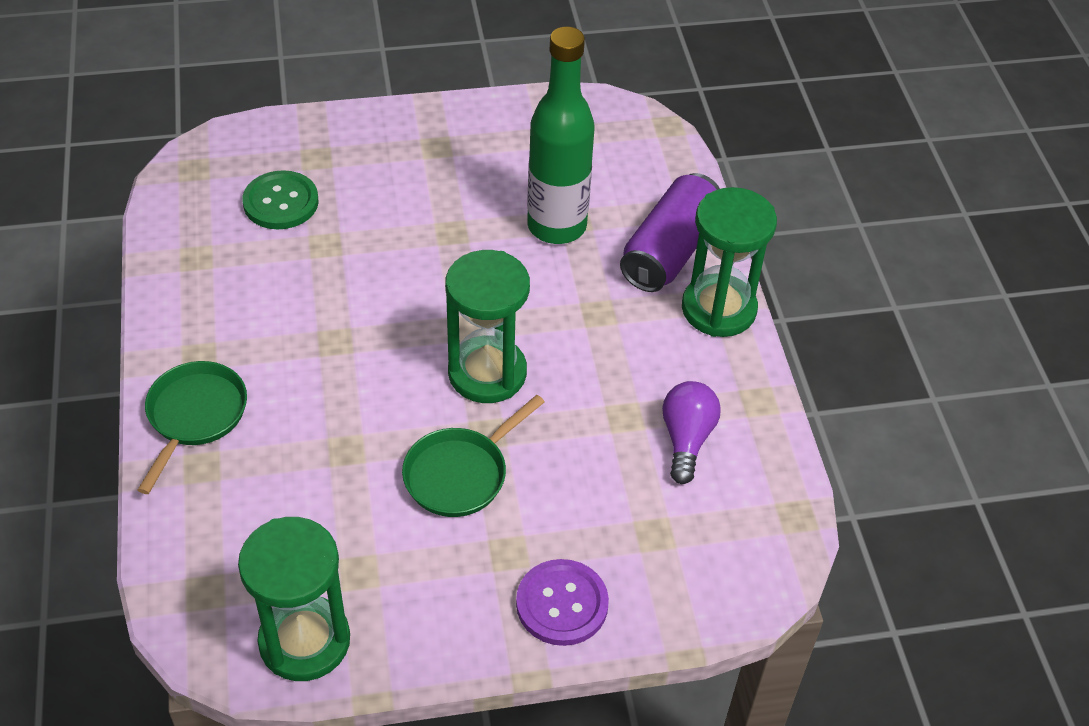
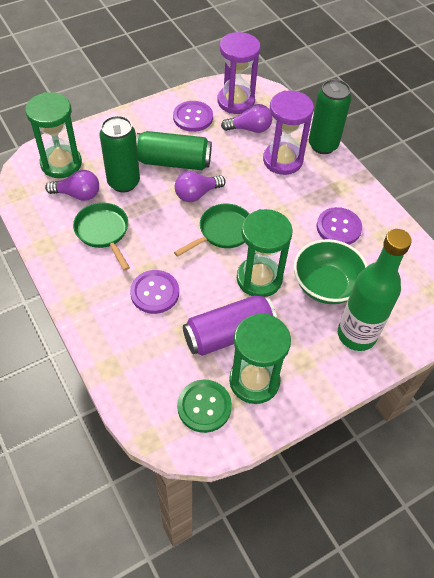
green bowl: none = 0 -> [294,239,368,304] = 1
green can: none = 0 -> [100,116,140,192] [136,131,212,170] [309,79,351,154] = 3
purple button: [516,559,609,646] = 1 -> [130,270,179,314] [173,101,213,132] [317,207,362,245] = 3
purple hourglass: none = 0 -> [217,32,260,114] [263,90,314,175] = 2
purple light bulb: [662,381,721,484] = 1 -> [45,170,99,201] [175,172,226,202] [221,104,272,133] = 3

